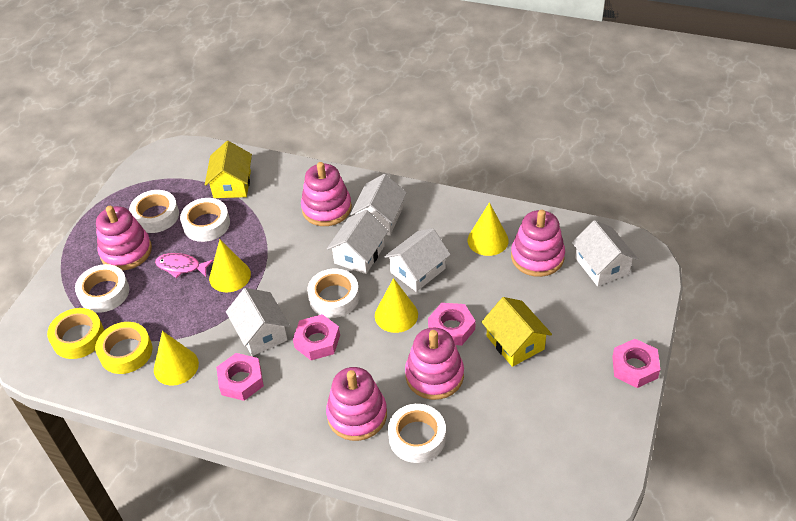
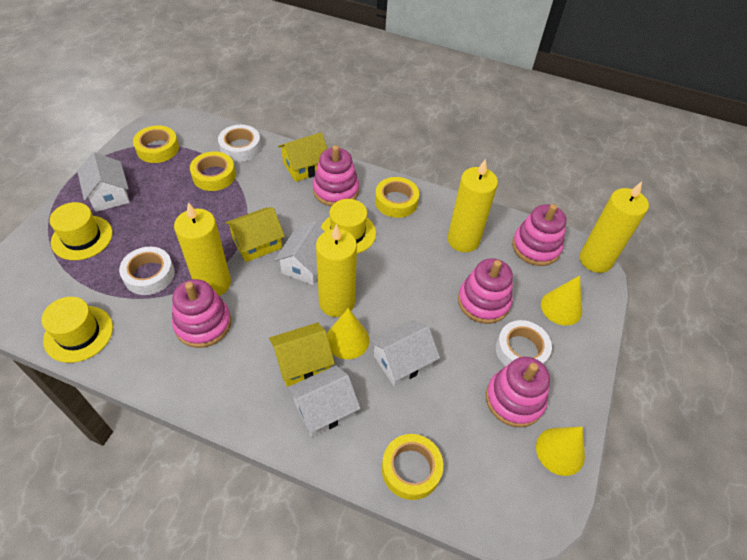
pink fish: [155,253,214,278] = 1 -> none = 0
pink nut: [216,353,264,401] [293,314,340,360] [428,303,475,346] [612,339,660,388] = 4 -> none = 0
white house: [226,288,290,356] [327,210,388,274] [350,174,407,236] [384,228,451,292] [572,220,638,286] = 5 -> [78,152,130,212] [275,222,325,285] [288,365,360,437] [370,320,440,386] = 4
white tape: [75,264,129,313] [129,190,179,233] [180,198,230,242] [307,269,359,318] [388,404,446,463] = 5 -> [119,247,175,295] [218,125,261,162] [496,320,552,366] = 3
yellow candle: none = 0 -> [174,202,231,296] [316,224,357,317] [447,159,498,252] [580,181,649,273] = 4
yellow cone: [154,331,199,386] [209,240,251,293] [375,278,418,333] [468,202,509,256] = 4 -> [327,308,369,359] [536,427,585,476] [541,276,582,326] = 3
yellow hat: none = 0 -> [41,297,113,363] [49,202,113,260] [321,199,376,254] = 3
yellow house: [205,141,252,198] [482,297,552,367] = 2 -> [225,207,285,262] [269,323,335,387] [278,132,328,182] = 3
yellow tape: [47,308,104,359] [95,322,152,374] = 2 -> [133,126,179,163] [190,152,236,191] [375,177,419,218] [382,434,443,500] = 4

